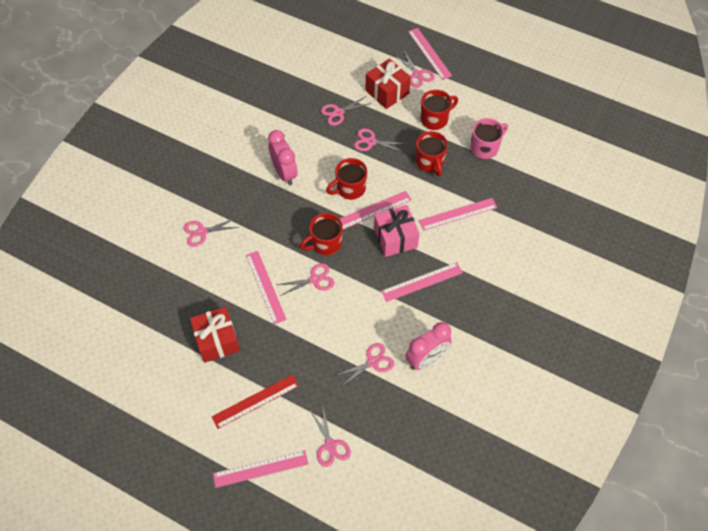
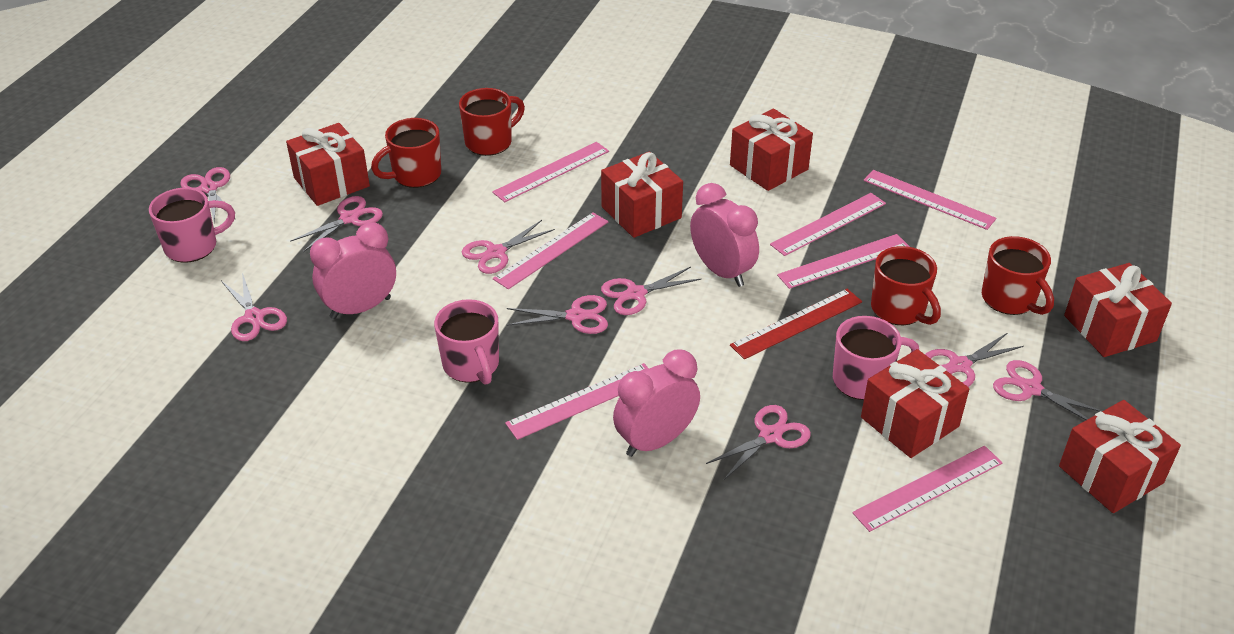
pink clock: [268,130,297,185] [406,322,452,370] = 2 -> [310,223,396,319] [613,350,700,457] [690,183,759,287] = 3
pink gift: [374,205,419,257] = 1 -> none = 0
pink mug: [470,118,508,159] = 1 -> [149,188,235,263] [434,299,499,385] [833,316,919,400] = 3
pink ruler: [213,450,308,488] [246,251,287,324] [340,191,412,229] [381,262,463,302] [408,28,452,80] [419,198,497,231] = 6 -> [492,142,609,202] [493,212,608,289] [505,363,649,440] [770,193,886,256] [777,234,910,289] [852,446,1003,532] [864,170,996,230] = 7
pink scissors: [184,218,239,247] [276,263,335,296] [309,405,351,467] [321,96,372,126] [334,343,394,387] [354,128,406,153] [395,51,435,88] = 7 -> [180,167,230,225] [221,273,287,341] [290,196,383,252] [462,220,555,274] [506,295,608,334] [601,267,701,315] [706,405,811,480] [925,333,1024,387] [993,360,1102,420] = 9
red gift: [190,307,240,363] [366,58,411,109] = 2 -> [286,123,370,206] [601,151,683,238] [730,109,813,191] [861,349,969,458] [1059,400,1181,513] [1064,263,1172,357] = 6

